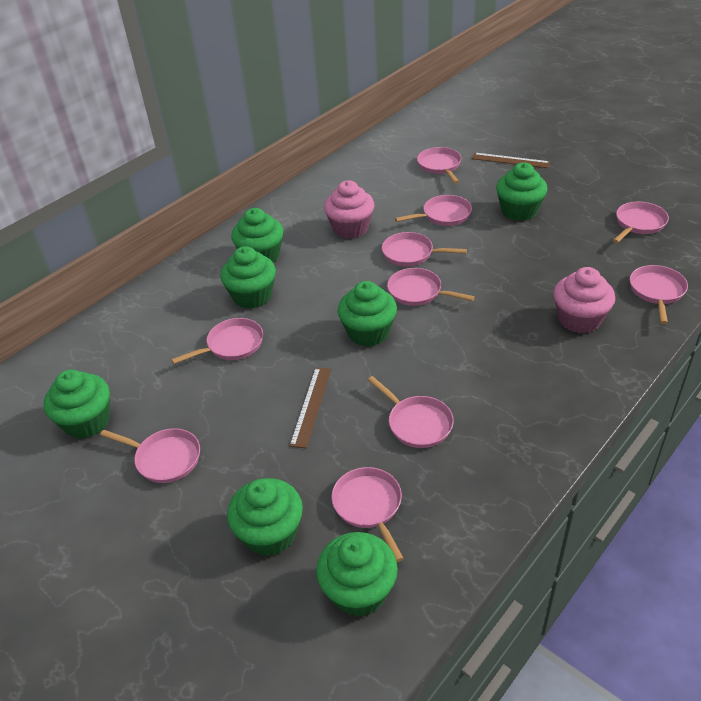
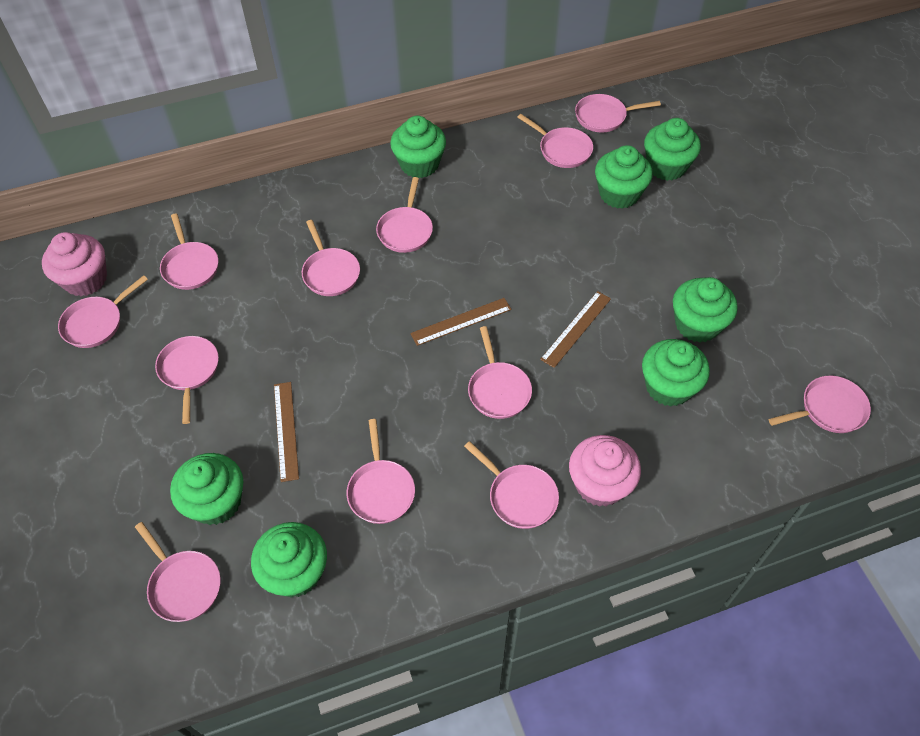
brown ruler: [290,367,331,448] [472,153,550,168] = 2 -> [274,382,299,482] [410,298,511,346] [540,291,611,368] = 3
pink pan: [100,428,200,483] [171,318,263,364] [331,467,404,562] [368,376,454,448] [382,232,467,266] [387,268,475,306] [395,195,472,226] [417,147,462,184] [613,202,669,243] [630,265,688,324] = 10 -> [58,275,148,348] [135,522,221,622] [155,336,219,424] [160,213,218,290] [302,220,360,296] [347,419,415,524] [376,177,433,253] [464,441,559,529] [468,326,532,419] [517,114,593,168] [575,94,661,132] [769,376,871,433] = 12

